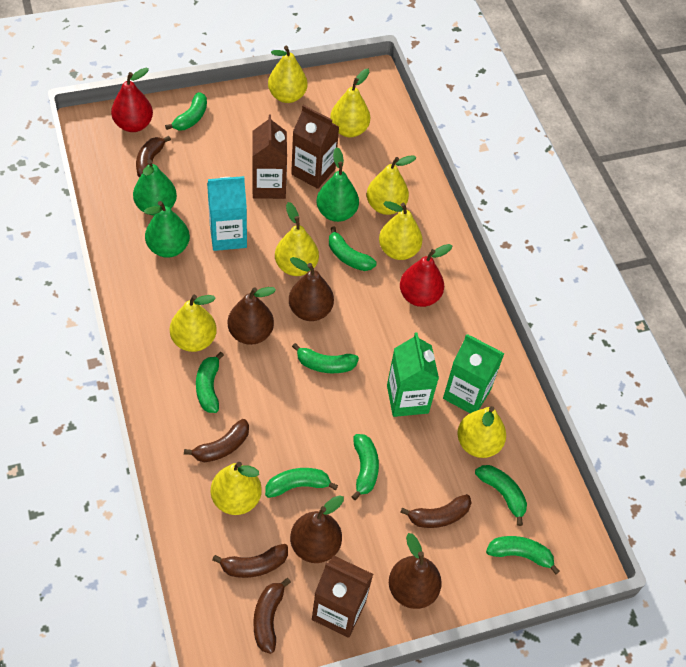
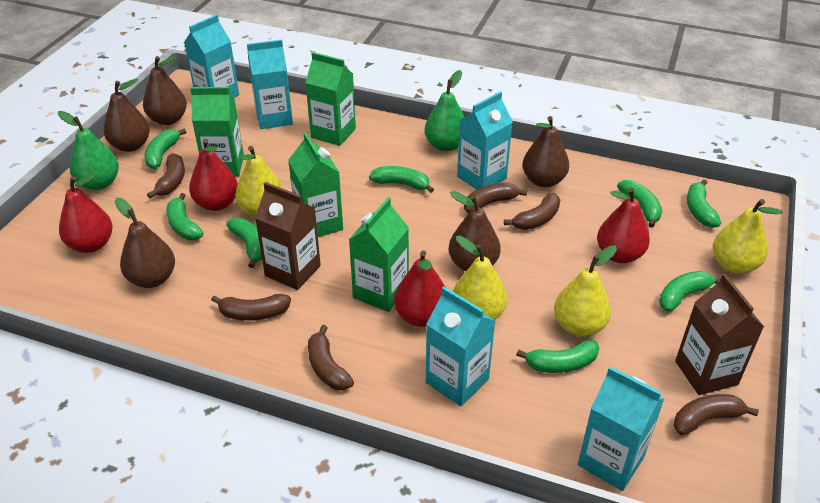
brown banana: [136,136,171,178] [184,419,249,462] [212,544,288,578] [254,578,291,654] [400,494,472,528] = 5 -> [147,153,185,198] [211,294,291,321] [308,325,354,390] [464,183,527,213] [504,193,560,230] [674,394,759,435] = 6
brown carton: [252,114,287,199] [291,105,339,189] [312,556,373,638] = 3 -> [255,182,321,290] [675,274,764,395] = 2
brown pear: [228,287,276,345] [289,257,334,321] [290,495,344,563] [389,533,442,609] = 4 -> [104,78,150,152] [115,198,175,288] [143,56,187,125] [449,191,501,272] [523,116,569,187] = 5
green carton: [387,332,439,417] [443,334,505,413] = 2 -> [190,87,244,176] [288,132,343,237] [305,52,356,146] [349,197,409,312] = 4
green pear: [133,160,177,215] [144,201,190,258] [317,147,359,222] = 3 -> [58,111,119,190] [424,70,464,152] = 2
red pear: [111,68,153,132] [400,244,452,307] = 2 -> [59,172,113,253] [189,139,238,211] [394,251,445,327] [597,188,650,263] = 4
turquoise carton: [207,176,247,251] = 1 -> [184,15,239,98] [247,39,293,129] [426,286,495,406] [457,92,513,190] [578,366,664,491] = 5
yellow pear: [170,295,217,352] [211,462,262,515] [268,46,308,103] [275,202,319,276] [330,69,370,137] [367,155,416,215] [379,201,422,260] [457,406,506,458] = 8 -> [235,146,284,217] [453,236,507,320] [554,245,617,337] [713,199,783,274] = 4

